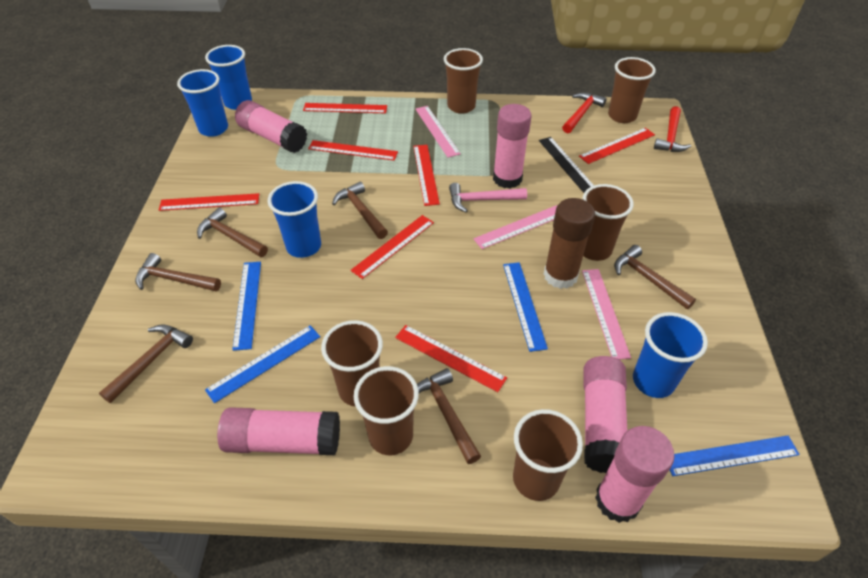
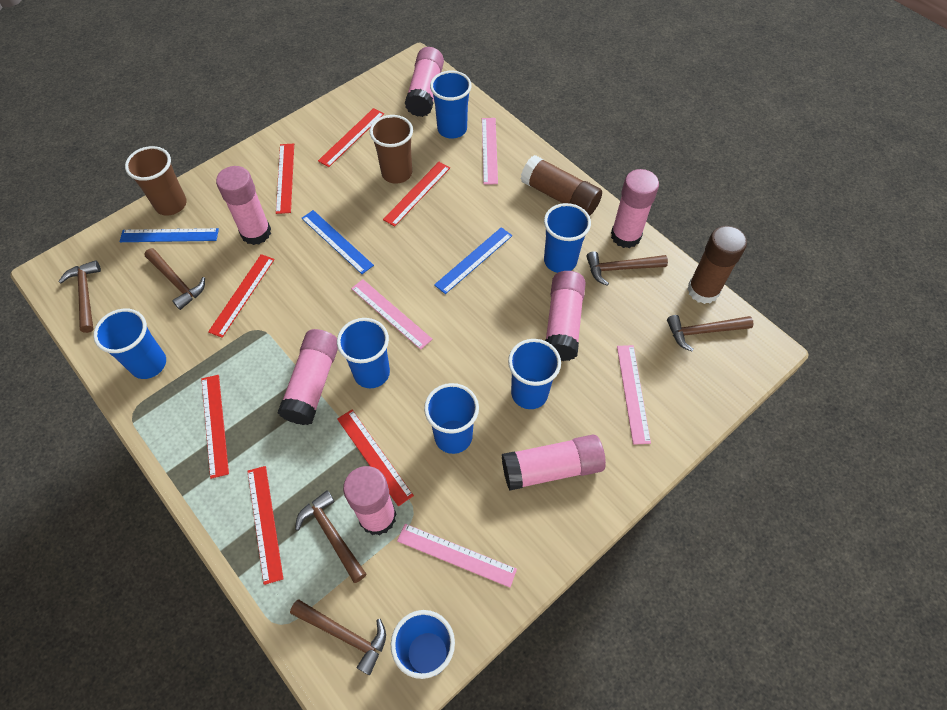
black ruler: [539,137,594,193] = 1 -> none = 0
blue cup: [177,69,228,137] [205,45,252,110] [268,181,321,258] [633,312,708,398] = 4 -> [93,309,166,379] [337,318,390,388] [391,610,455,679] [424,383,479,454] [430,71,472,139] [508,339,561,409] [544,203,591,273] = 7
blue ruler: [205,325,320,403] [232,262,261,351] [503,262,548,352] [670,436,800,476] = 4 -> [120,228,219,242] [301,210,374,274] [434,227,512,294] = 3
brown cup: [321,320,383,407] [354,366,419,455] [444,48,483,114] [513,409,583,501] [583,184,633,261] [608,57,656,123] = 6 -> [125,146,187,215] [370,115,413,184] = 2
brown glue stick: [544,198,595,289] = 1 -> [521,155,602,216] [687,226,747,304] = 2
pink glue stick: [217,407,340,455] [235,100,307,153] [493,104,532,189] [583,356,627,473] [595,426,675,523] = 5 -> [216,166,271,245] [278,329,338,425] [343,466,396,536] [405,47,444,117] [502,435,606,490] [545,271,586,361] [611,169,659,248] = 7
pink hammer: [449,183,527,212] = 1 -> none = 0
pink ruler: [416,106,461,158] [473,205,557,249] [582,269,631,360] = 3 -> [351,279,433,350] [397,524,517,588] [482,118,498,184] [617,345,651,445] = 4
red hammer: [562,92,607,133] [654,106,691,152] = 2 -> none = 0

